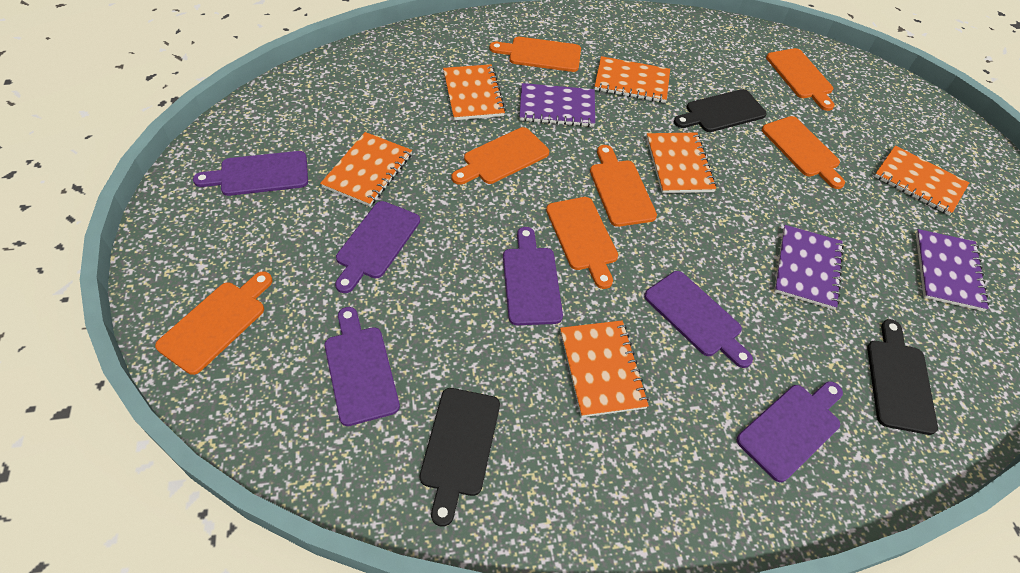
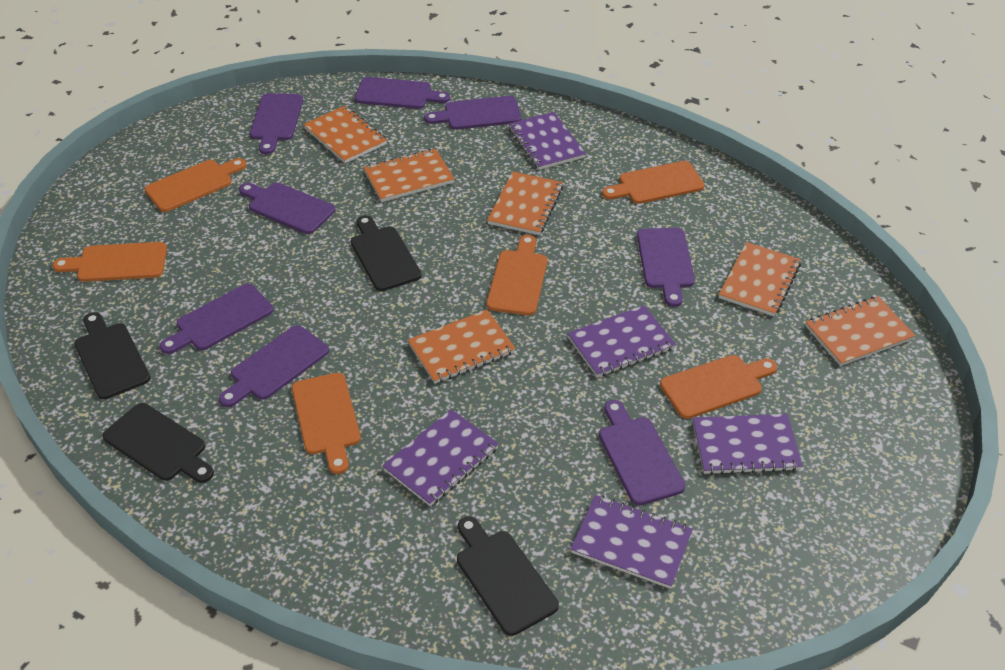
black cutting board: [420,388,500,526] [674,89,767,132] [867,319,938,435] = 3 -> [75,312,150,400] [103,403,214,483] [351,215,422,291] [457,516,559,636] = 4
orange cutting board: [155,272,273,375] [452,127,549,185] [489,37,581,72] [546,197,618,289] [590,145,657,227] [762,116,845,189] [766,48,834,111] = 7 -> [53,242,167,282] [145,158,246,212] [292,373,361,474] [487,235,547,315] [602,161,705,204] [660,355,777,419] = 6
purple cutting board: [193,151,308,196] [325,307,400,426] [335,201,420,293] [503,227,563,325] [644,271,753,368] [737,381,843,482] = 6 -> [160,284,274,354] [219,325,329,407] [239,183,335,234] [250,93,303,155] [355,77,450,109] [424,96,521,130] [599,400,685,505] [637,228,695,307] = 8
purple notebook: [519,83,595,127] [774,225,844,310] [916,229,990,311] = 3 -> [382,409,499,506] [509,112,586,170] [567,305,676,378] [571,495,693,589] [693,414,802,475] = 5

